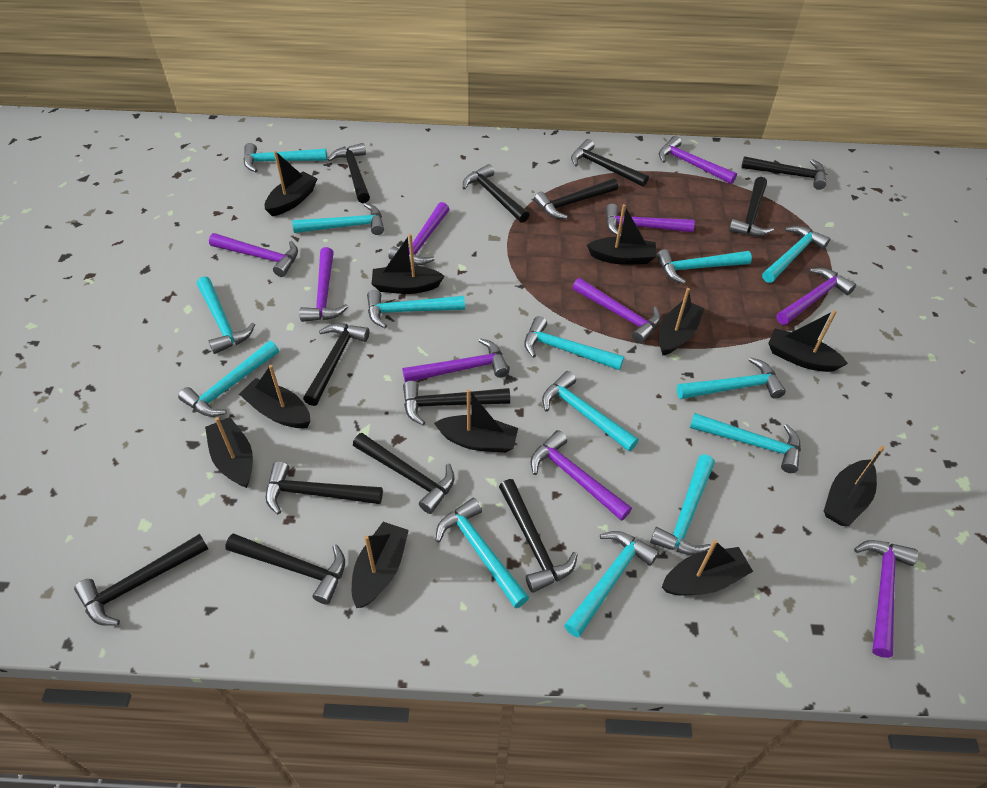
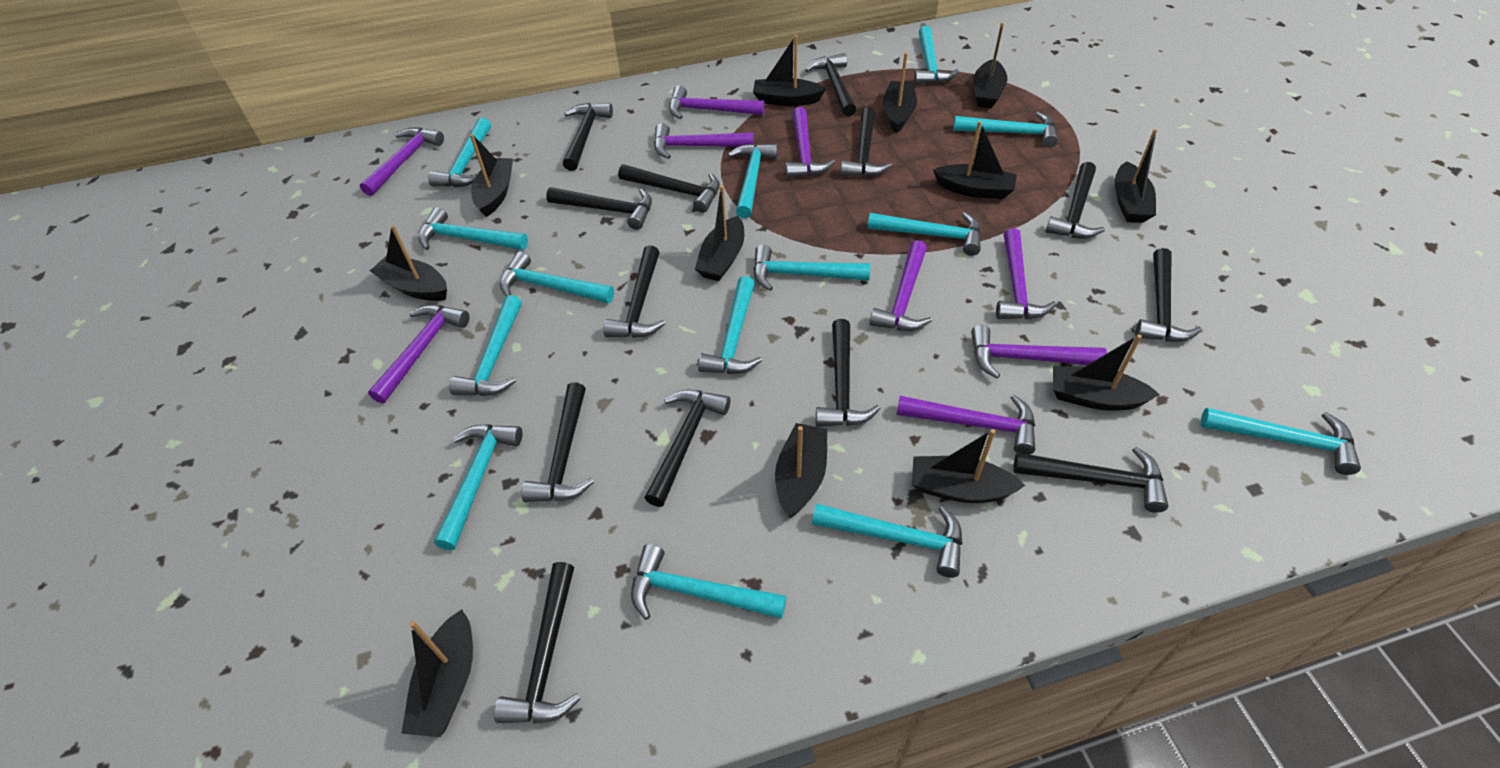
black boat: [205,417,253,488] [239,365,311,428] [265,151,318,216] [352,522,409,608] [372,234,444,294] [434,389,518,453] [587,204,657,265] [658,288,705,356] [662,540,753,595] [768,310,848,372] [824,446,885,526] = 11 -> [370,225,447,301] [401,609,473,737] [470,134,513,217] [695,186,744,281] [753,35,827,106] [775,423,827,518] [883,52,917,133] [912,429,1025,503] [933,121,1017,199] [973,22,1007,108] [1053,334,1160,411] [1115,129,1157,223] = 12
purple hammer: [209,233,298,277] [299,247,348,322] [388,202,449,265] [402,338,509,382] [531,430,632,521] [572,278,661,343] [605,204,695,237] [659,136,737,184] [776,268,856,325] [854,540,918,658] = 10 -> [360,127,444,196] [368,304,469,403] [654,123,754,159] [669,85,765,119] [786,107,835,178] [869,240,932,331] [897,395,1035,455] [971,325,1107,378] [996,228,1056,319] = 9

